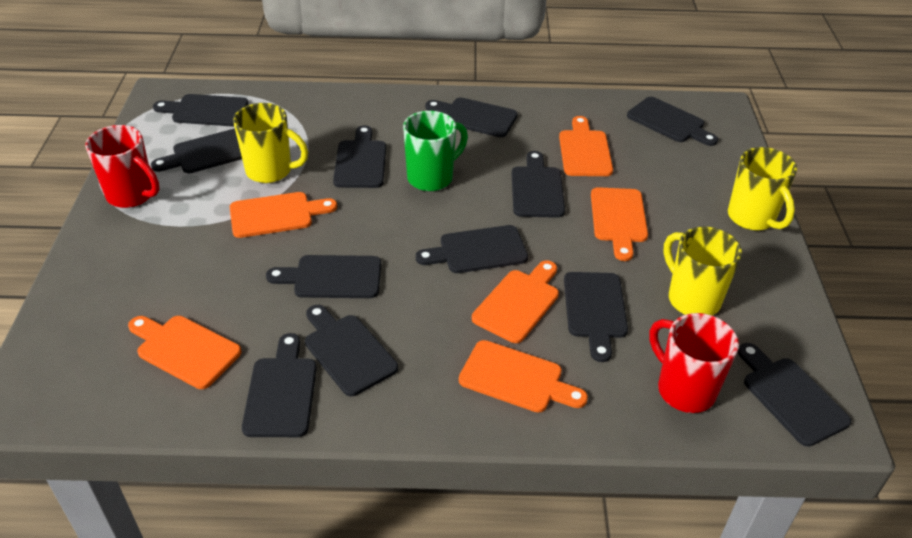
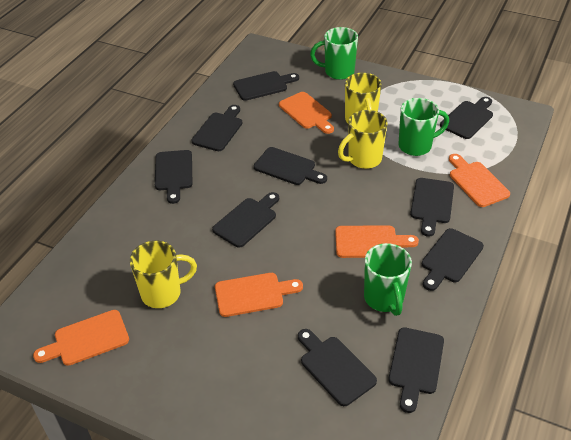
black cutting board: [151,129,242,173] [153,94,249,126] [242,333,317,437] [266,255,381,298] [305,305,398,396] [333,125,386,188] [416,225,528,273] [425,97,518,137] [512,151,565,218] [564,272,628,362] [627,97,718,146] [738,343,851,447] = 12 -> [155,150,192,204] [191,105,242,151] [212,192,279,248] [233,71,299,101] [254,147,327,185] [298,329,377,406] [389,327,444,413] [410,178,454,237] [422,228,484,291] [440,97,493,139] = 10
green mug: [403,111,468,191] = 1 -> [310,27,358,80] [364,243,412,316] [399,98,449,156] = 3
orange cutting board: [128,316,242,389] [230,192,337,238] [459,340,588,413] [472,260,559,343] [559,116,613,176] [591,187,648,261] = 6 -> [33,310,129,366] [215,273,303,317] [279,92,334,134] [335,225,419,258] [449,154,510,207] = 5
red mug: [85,125,160,208] [649,313,739,413] = 2 -> none = 0

